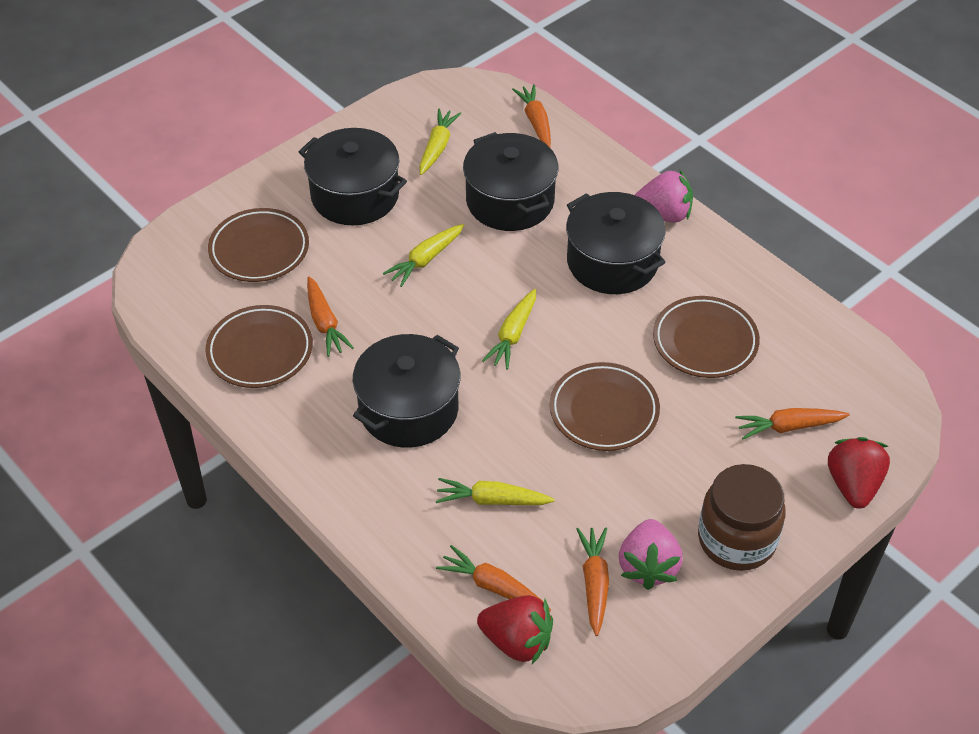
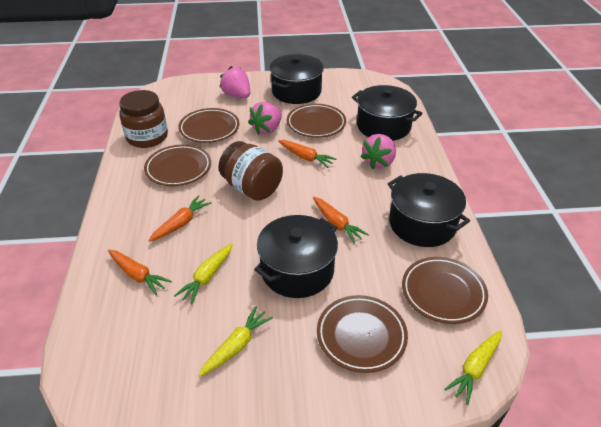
brown jar: [698,464,786,571] = 1 -> [119,90,168,148] [218,141,283,201] = 2
brown plate: [205,305,313,388] [208,208,309,282] [550,362,660,451] [653,296,760,378] = 4 -> [144,145,211,186] [178,108,239,143] [287,104,346,138] [317,295,408,373] [402,257,488,324] = 5
orange carrot: [307,276,354,357] [436,545,551,612] [512,84,551,147] [577,528,609,636] [735,408,849,439] = 5 -> [108,250,172,295] [148,195,212,242] [278,140,337,168] [313,197,369,244] = 4
pink strawberry: [619,519,683,590] [635,170,693,223] = 2 -> [219,66,250,98] [248,102,282,135] [360,134,396,170] = 3
red strawberry: [477,595,553,664] [828,437,890,509] = 2 -> none = 0
yellow carrot: [383,224,464,287] [419,108,461,175] [436,478,555,505] [482,289,536,369] = 4 -> [174,243,233,304] [198,306,273,377] [444,330,502,405] = 3

